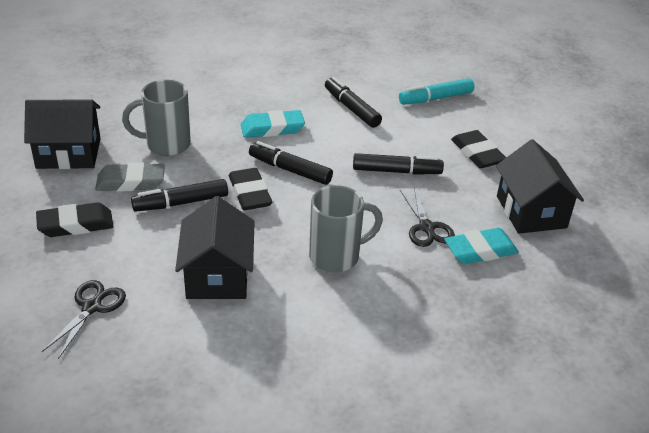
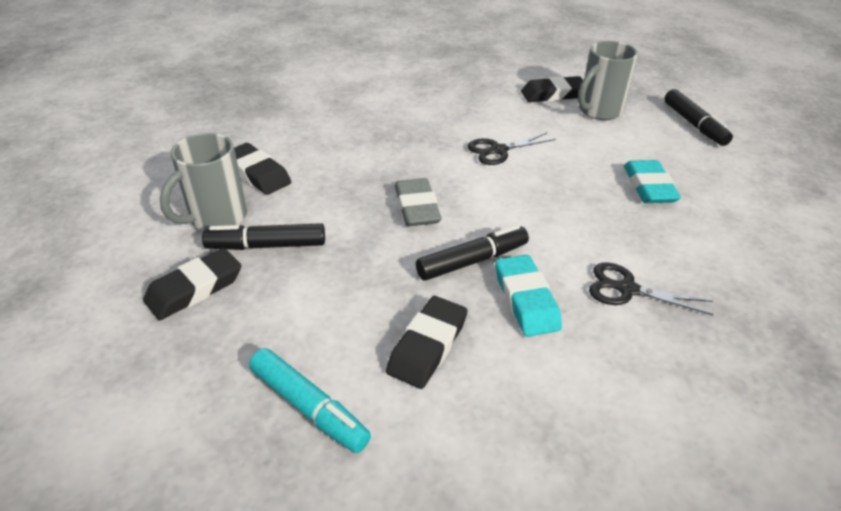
black eraser: [36,202,113,237] [229,168,272,210] [451,130,506,169] = 3 -> [143,248,241,320] [234,143,291,195] [386,296,467,389] [521,76,583,102] = 4
black house: [24,100,101,169] [175,196,255,299] [496,139,584,234] = 3 -> none = 0
black marker: [131,179,228,212] [249,141,333,185] [325,77,382,128] [353,153,444,175] = 4 -> [202,223,325,250] [416,225,529,281] [664,89,733,146] = 3

